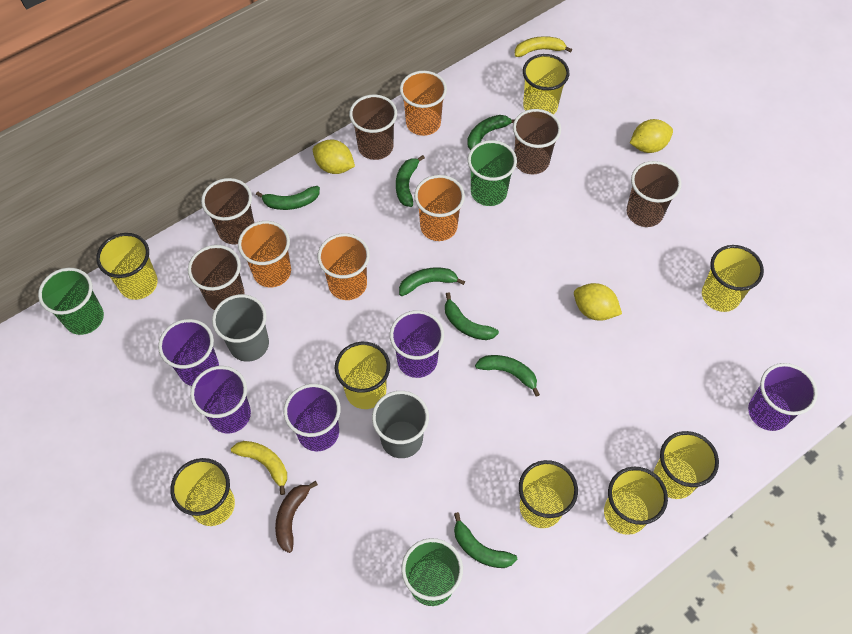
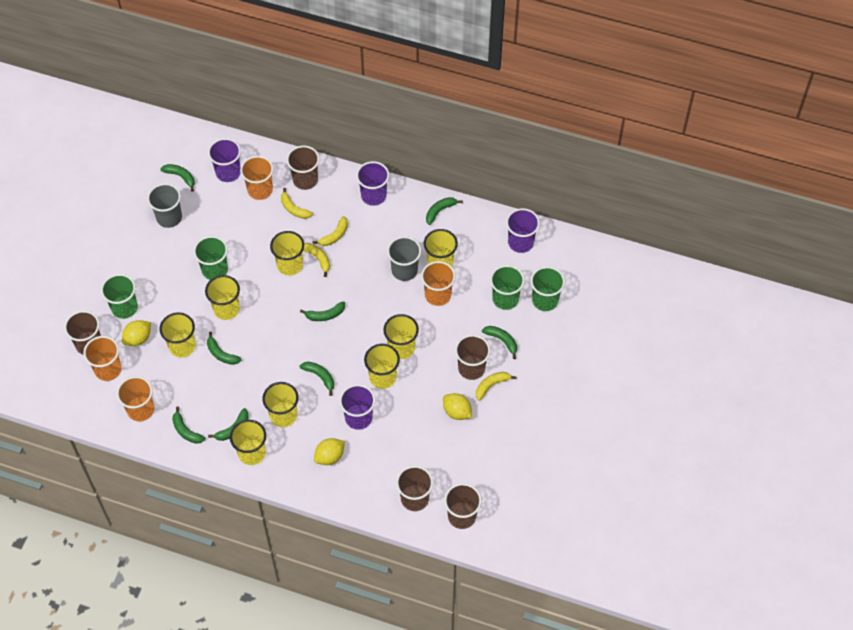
brown banana: [275,481,318,553] = 1 -> none = 0
green banana: [256,186,320,210] [396,155,425,207] [399,267,465,296] [445,293,499,340] [454,512,517,568] [467,115,515,150] [475,355,540,397] = 7 -> [160,164,195,192] [172,407,205,444] [207,332,242,365] [208,408,249,441] [300,301,345,321] [300,362,334,396] [426,197,463,225] [482,326,517,359] = 8
green cup: [38,268,104,335] [401,538,463,606] [468,140,517,206] = 3 -> [101,274,138,319] [193,236,228,280] [490,265,525,310] [530,266,565,311] = 4
purple cup: [158,319,219,386] [190,366,251,433] [284,384,341,451] [390,310,444,378] [748,363,818,431] = 5 -> [208,138,241,182] [339,384,375,430] [356,161,389,206] [506,208,540,253] = 4
yellow banana: [231,441,287,495] [515,36,572,57] = 2 -> [281,188,313,219] [303,243,330,277] [312,216,348,246] [476,372,517,401] = 4

